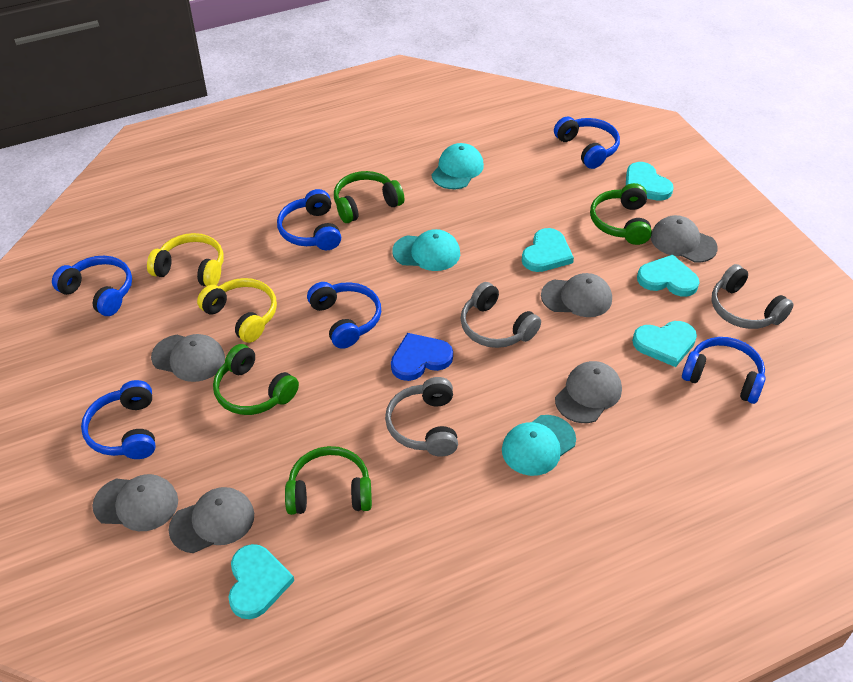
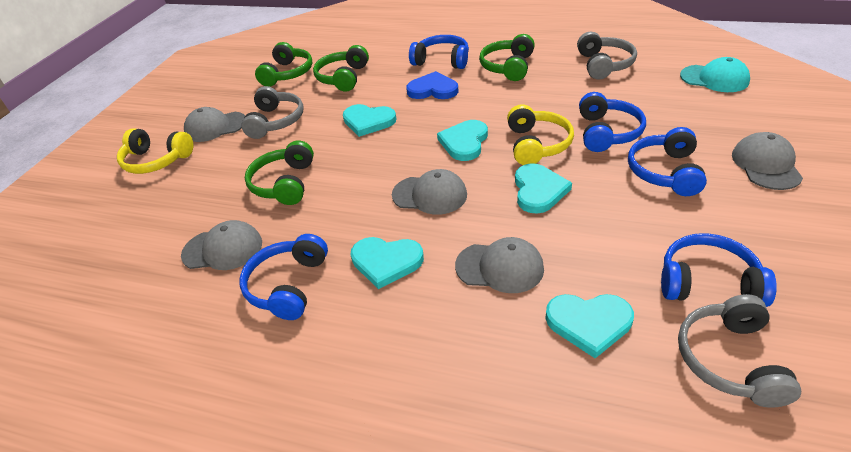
blue headphones: [52,256,132,316] [81,380,156,459] [277,189,341,250] [307,282,381,349] [554,117,620,169] [682,337,766,404] = 6 -> [239,234,328,320] [409,35,469,69] [579,92,646,152] [628,127,707,196] [661,233,777,307] = 5
grey cap: [92,474,178,531] [151,334,225,382] [169,487,254,553] [541,273,612,317] [555,361,622,423] [651,215,718,263] = 6 -> [181,220,262,270] [184,107,245,142] [392,169,467,215] [455,237,544,293] [732,132,803,190] = 5
turquoise cap: [392,229,460,271] [431,143,484,189] [502,415,576,476] = 3 -> [680,57,750,92] = 1

